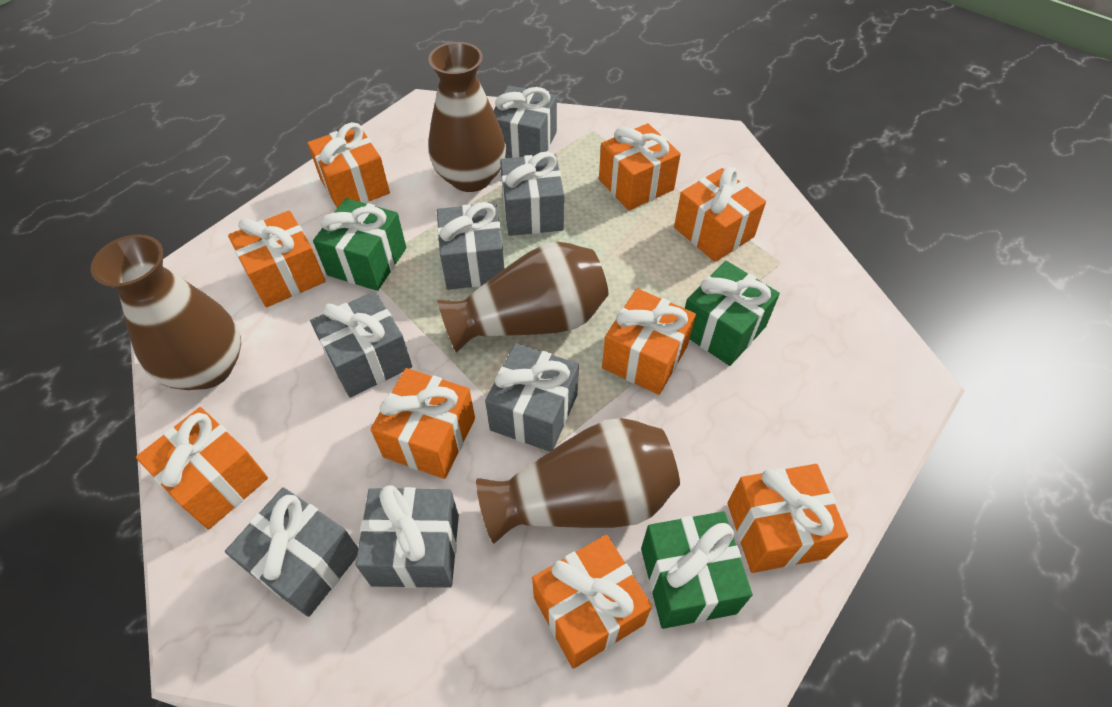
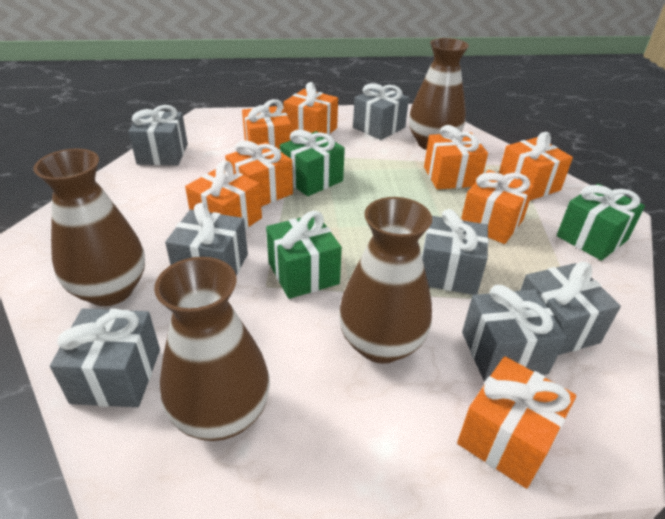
orange gift: [136,407,268,530] [228,210,326,307] [307,122,390,208] [370,368,475,479] [532,535,652,669] [599,123,681,210] [602,288,696,395] [674,167,766,262] [727,464,848,573] = 9 -> [185,161,262,230] [225,140,293,207] [242,99,292,150] [283,82,338,135] [424,125,488,189] [457,356,576,488] [461,170,534,244] [499,132,573,200] = 8

